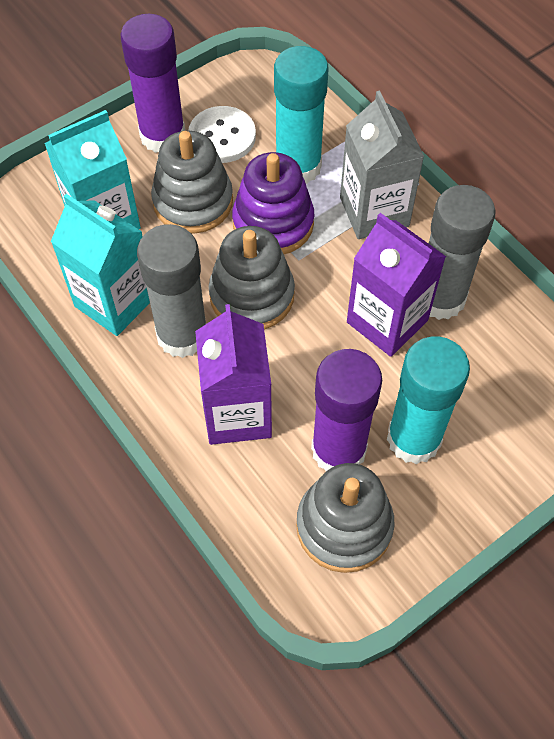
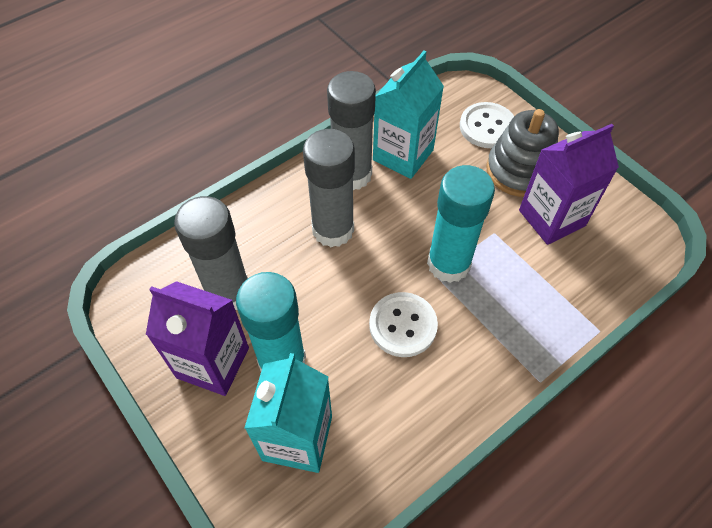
grey carton: [340,91,424,239] = 1 -> none = 0
grey glue stick: [137,224,206,358] [429,185,496,320] = 2 -> [174,196,248,310] [303,129,355,247] [327,71,376,190] = 3
grey stacking toy: [151,131,233,234] [209,226,295,330] [296,463,395,573] = 3 -> [486,109,559,197] = 1
purple glue stick: [121,14,185,153] [311,349,382,471] = 2 -> none = 0
purple stacking toy: [232,152,314,254] = 1 -> none = 0
white button: [188,106,256,163] = 1 -> [369,292,438,357] [460,102,514,148] = 2

